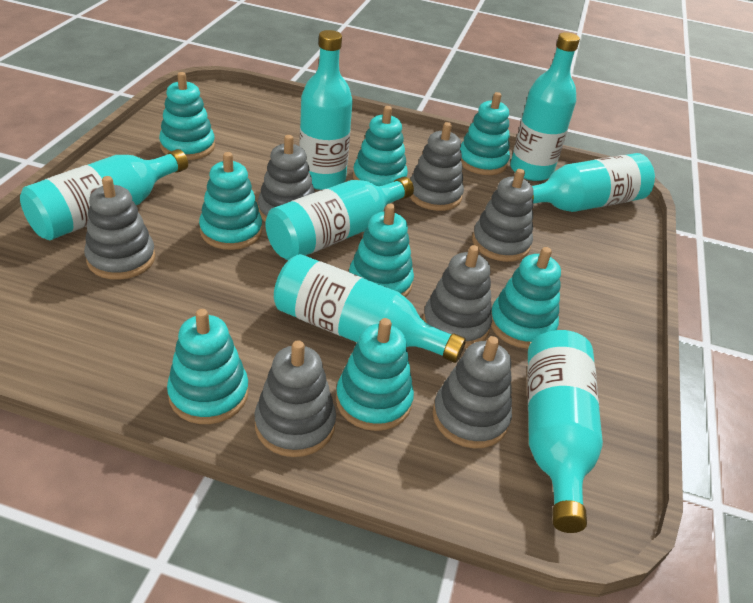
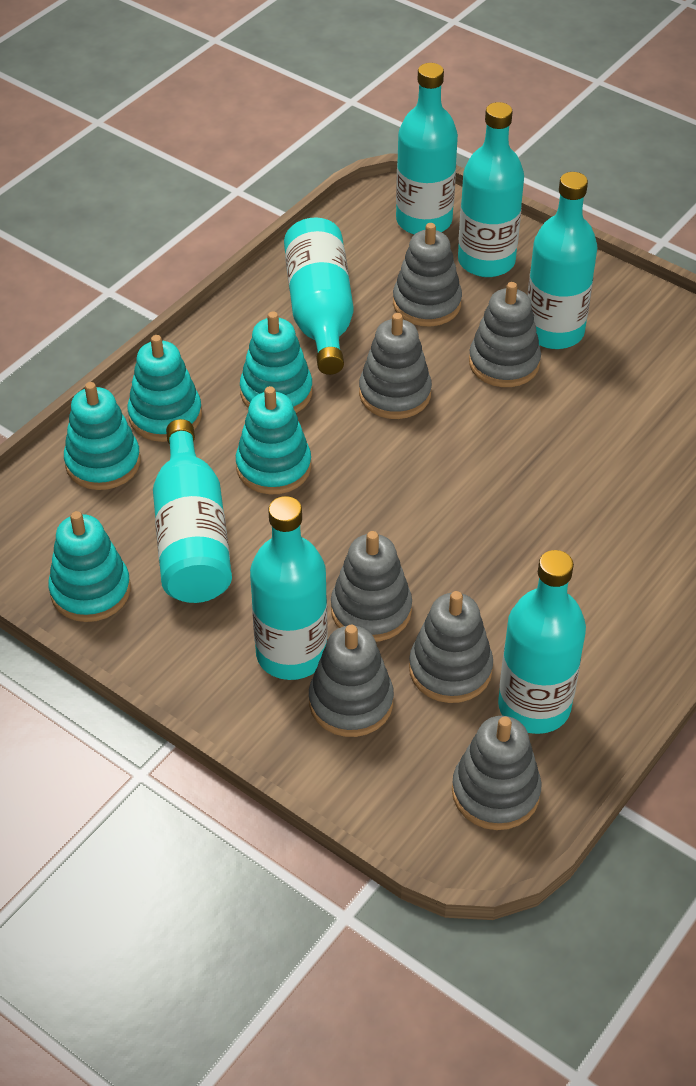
turquoise stacking toy: [159,72,215,160] [167,309,249,424] [199,152,262,250] [336,318,414,431] [349,204,414,297] [353,106,408,186] [460,92,510,175] [491,247,561,349] = 8 -> [48,511,131,622] [64,382,140,490] [127,335,202,442] [236,386,311,494] [240,311,313,413] = 5

